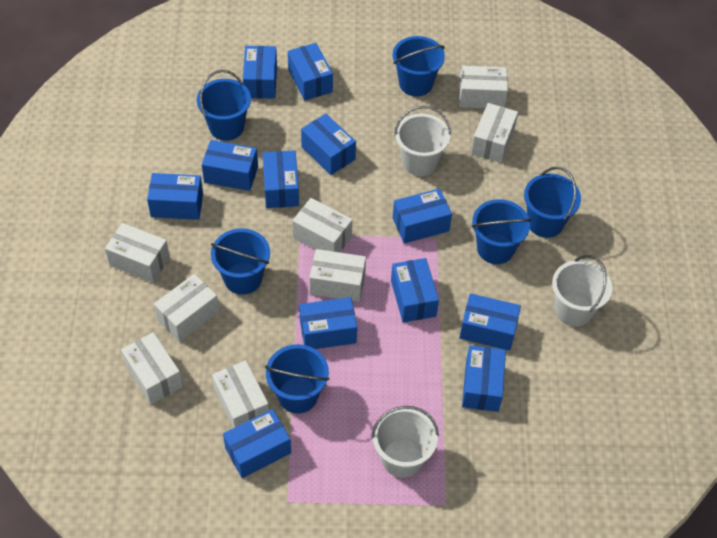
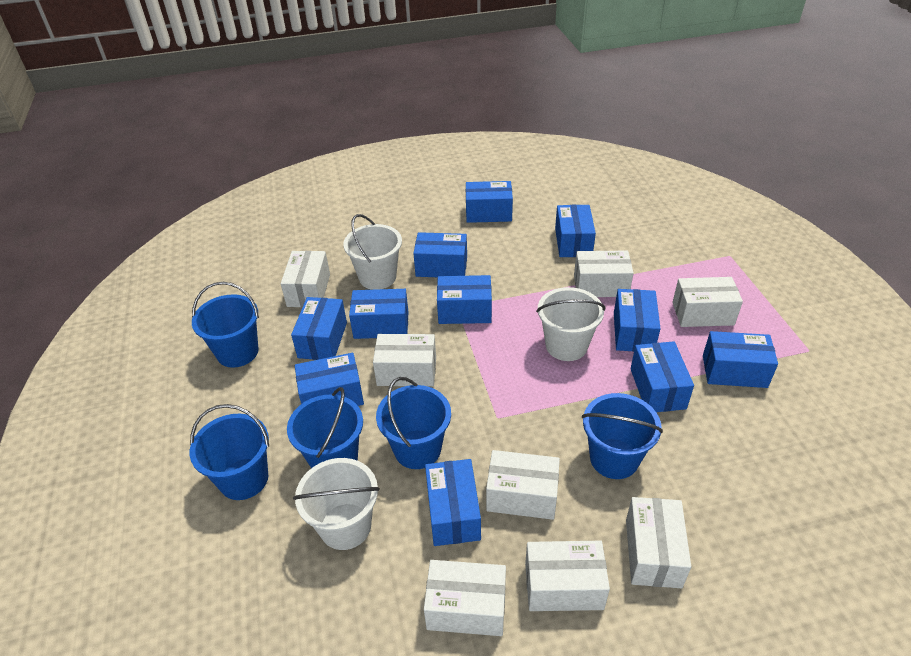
blue box: [147,173,203,220] [202,140,258,191] [223,409,291,478] [243,46,277,98] [263,150,299,208] [288,43,333,101] [299,297,357,349] [301,114,356,175] [391,258,439,322] [393,189,452,244] [459,293,521,351] [462,345,506,412] = 12 -> [291,297,347,360] [295,353,364,406] [349,289,408,339] [413,232,467,277] [425,459,481,546] [437,275,492,324] [466,181,513,223] [555,205,596,257] [614,289,661,352] [630,341,694,412] [703,331,778,388] = 11
blue bucket: [197,70,251,141] [211,228,270,295] [265,344,329,414] [393,36,445,96] [472,199,531,264] [524,167,581,238] = 6 -> [190,404,269,500] [192,282,259,368] [287,387,363,468] [376,377,451,469] [582,393,663,479] = 5

